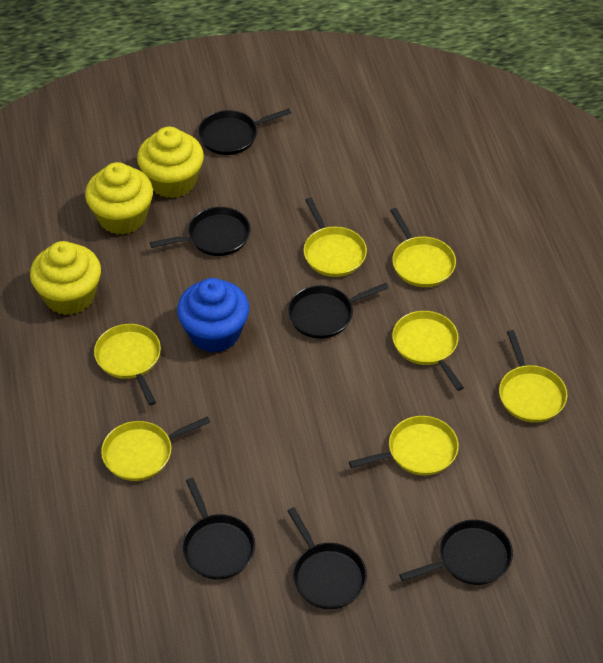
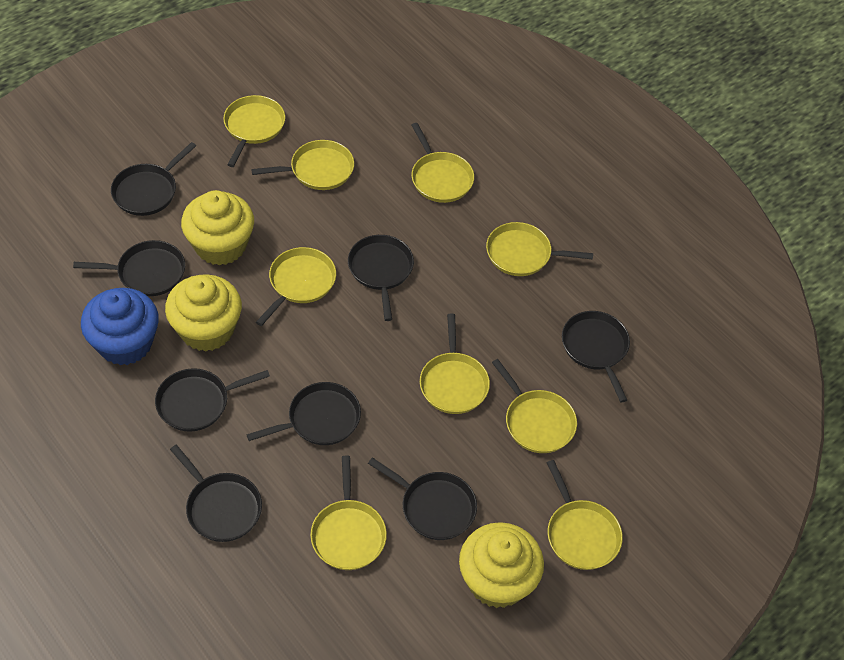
black pan: [150,207,251,256] [182,478,255,580] [198,108,291,155] [288,283,389,339] [288,507,367,609] [399,520,513,585] = 6 -> [73,240,185,296] [111,142,196,216] [155,368,270,432] [170,445,262,542] [246,382,361,445] [348,235,414,321] [368,457,477,540] [562,311,630,402] = 8
yellow pan: [94,324,161,405] [101,416,210,481] [304,198,367,277] [349,416,459,476] [390,208,456,287] [392,311,464,391] [499,330,567,423] = 7 -> [223,95,285,167] [251,140,354,190] [256,247,336,326] [310,456,387,570] [412,123,474,203] [420,314,490,414] [486,222,593,276] [492,359,577,453] [547,460,623,570] = 9

